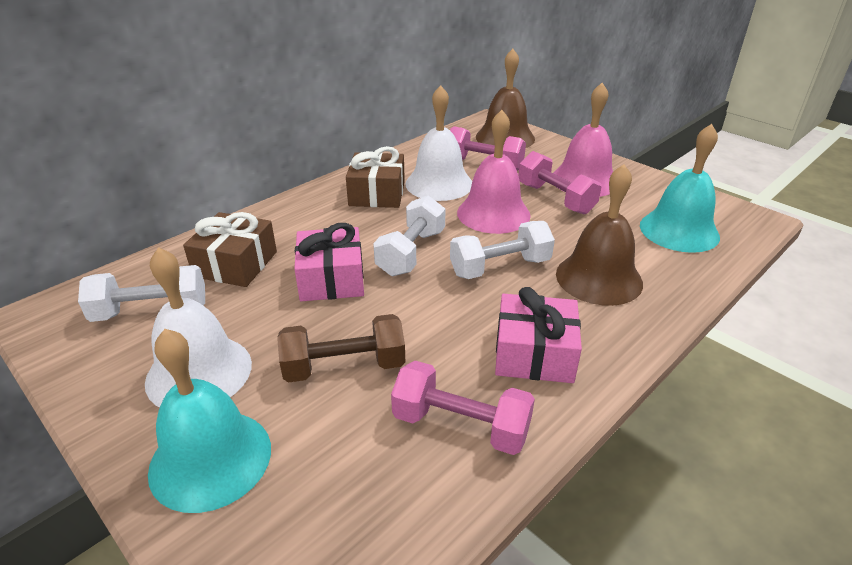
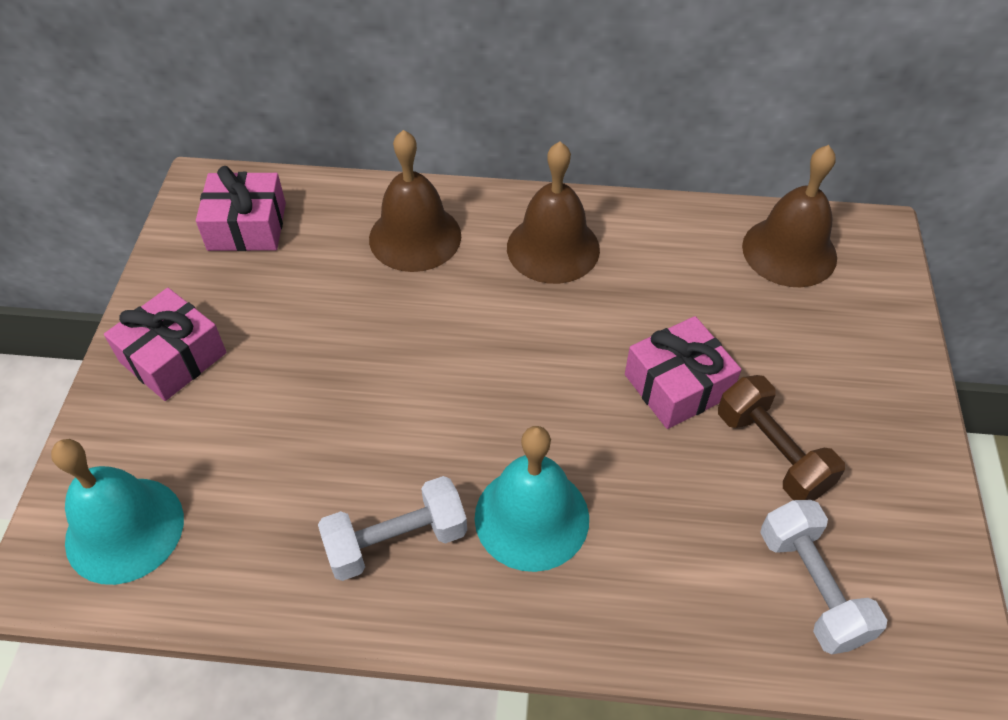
brown bell: [476,49,535,148] [556,164,643,306] = 2 -> [369,130,461,272] [507,142,600,284] [742,145,837,287] = 3
brown gift: [183,212,277,287] [346,146,405,208] = 2 -> none = 0
pink bell: [457,110,531,234] [553,83,613,197] = 2 -> none = 0
pink dumbbell: [391,360,535,455] [450,126,526,171] [518,151,602,214] = 3 -> none = 0
pink gift: [294,223,364,301] [495,287,582,383] = 2 -> [104,288,227,401] [196,166,286,251] [625,316,741,429] = 3
white bell: [145,247,252,407] [405,85,472,201] = 2 -> none = 0
white dumbbell: [78,265,205,322] [373,196,446,276] [450,221,555,279] = 3 -> [318,476,467,581] [760,500,887,654] = 2

